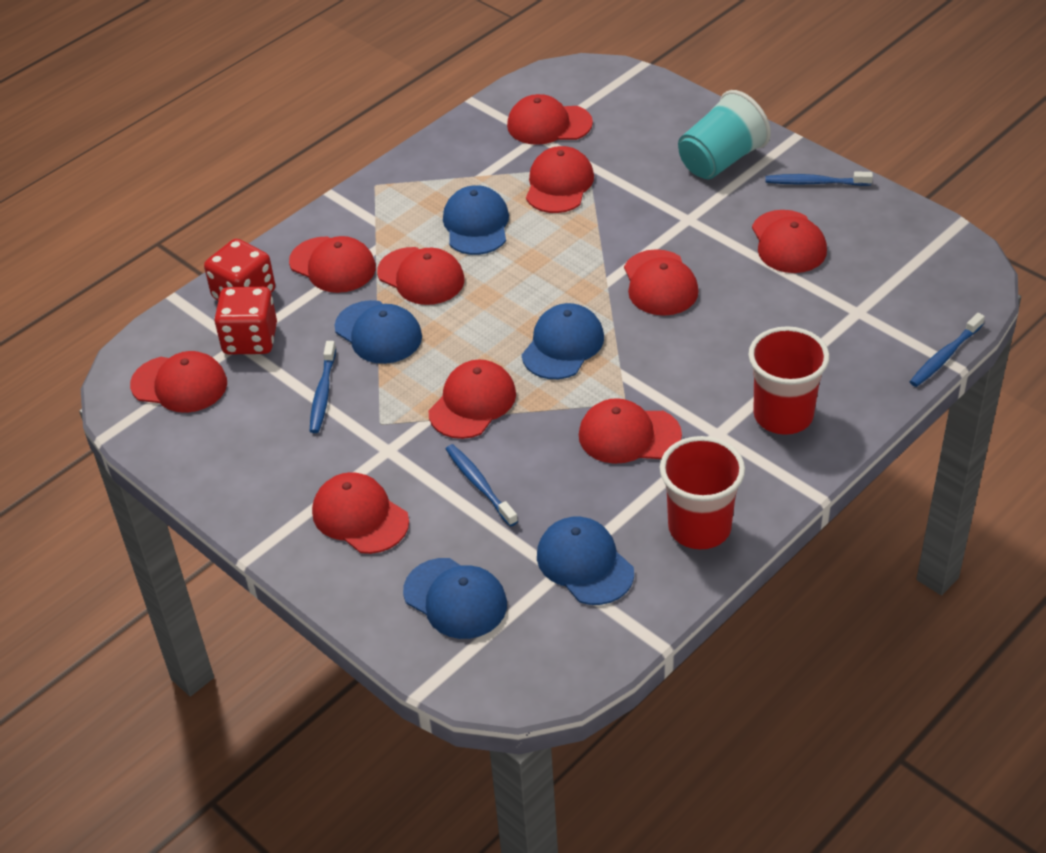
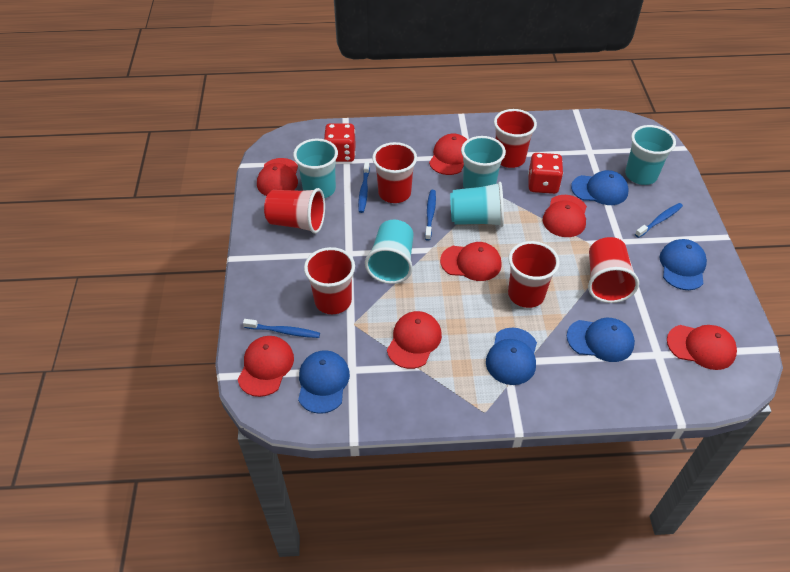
red cap: [130,351,227,413] [289,236,376,293] [312,472,409,554] [377,247,464,305] [429,360,516,439] [507,94,593,145] [526,146,594,213] [579,398,682,464] [624,249,699,316] [752,210,827,273] = 10 -> [238,336,294,397] [257,158,298,196] [387,311,442,369] [429,134,467,175] [440,242,502,281] [543,195,587,237] [667,325,737,370] = 7
red cup: [660,436,745,549] [748,326,830,435] = 2 -> [264,188,325,234] [304,247,355,314] [372,142,417,203] [494,109,537,168] [508,241,560,308] [588,237,639,303] = 6
turquoise cup: [678,90,771,179] = 1 -> [293,138,338,198] [365,220,414,284] [450,182,504,227] [461,136,506,189] [625,125,676,185] = 5

